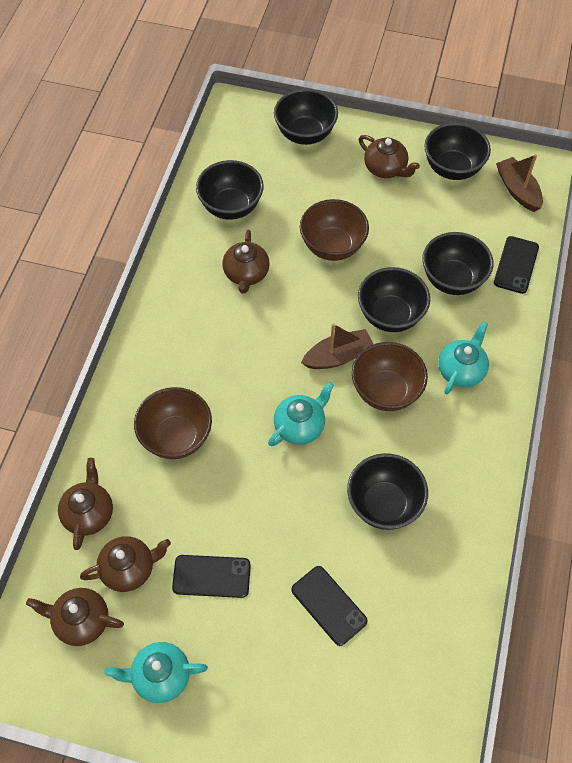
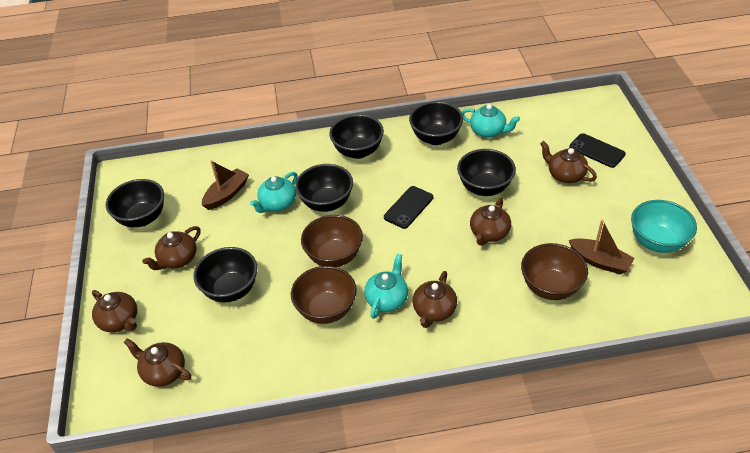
black phone: [172,555,251,598] [291,566,368,646] [494,236,539,294] = 3 -> [384,186,433,229] [569,133,626,168] = 2
brown teapot: [26,588,124,646] [58,458,113,550] [80,536,171,592] [222,230,270,294] [359,135,420,178] = 5 -> [92,290,137,332] [124,338,191,387] [142,226,201,270] [413,271,457,328] [470,198,511,246] [540,141,597,183] = 6
turquoise bowl: none = 0 -> [631,200,697,253] = 1

